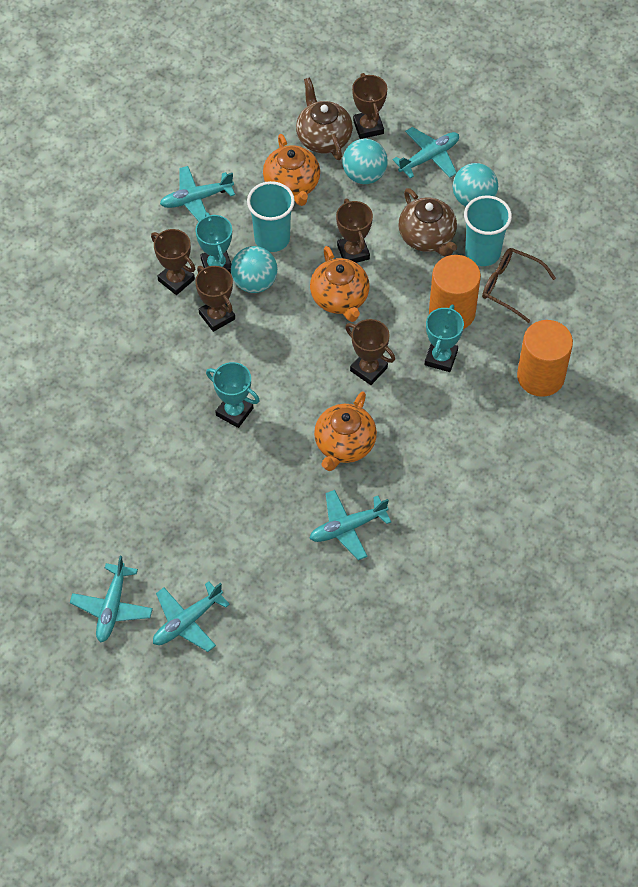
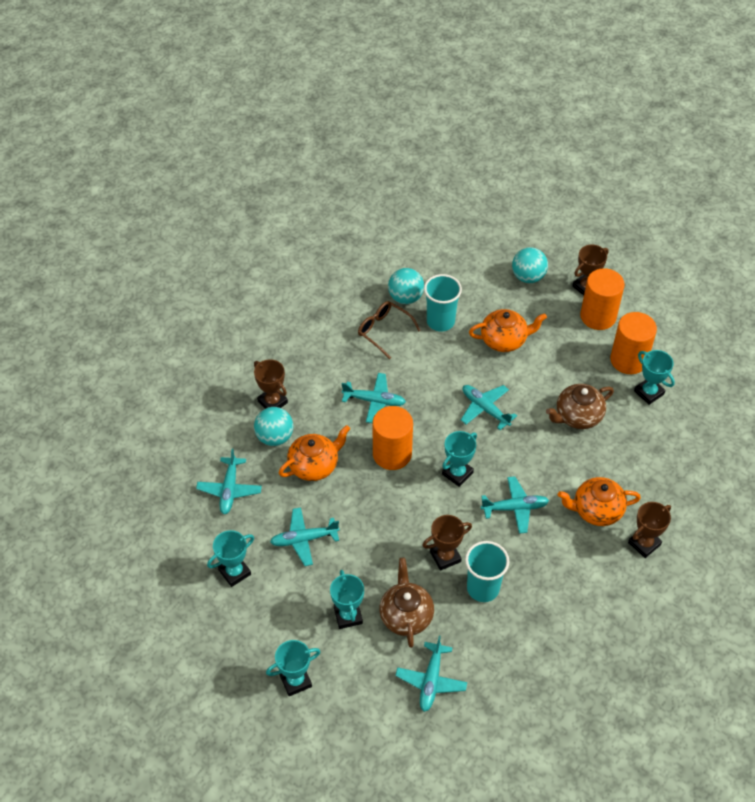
brown trophy: [151,229,195,295] [195,266,235,332] [336,199,373,263] [345,319,395,385] [352,73,387,139] = 5 -> [254,359,288,409] [422,515,472,571] [572,244,609,296] [628,502,671,558] = 4
orange cylinder: [429,255,481,329] [517,320,573,397] = 2 -> [373,406,413,470] [580,268,625,330] [610,312,657,374] = 3
turquoise plane: [70,556,153,643] [153,581,230,652] [160,166,235,221] [309,490,391,560] [393,127,459,179] = 5 -> [196,448,262,514] [270,507,340,566] [342,373,406,423] [395,636,467,712] [461,385,517,430] [481,476,549,534] = 6
turquoise trophy: [195,212,232,274] [206,362,260,428] [425,304,464,372] = 3 -> [207,530,254,587] [266,640,321,696] [330,570,364,629] [442,431,477,487] [634,350,675,405] = 5

